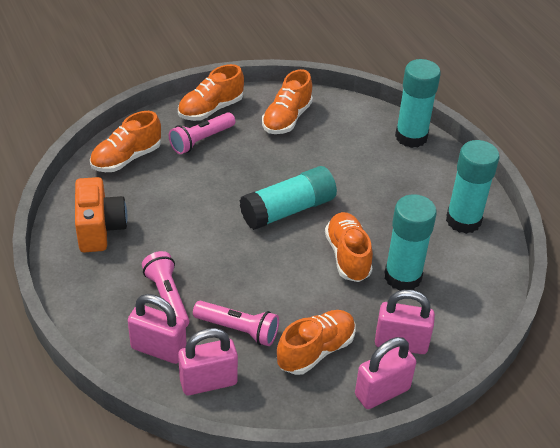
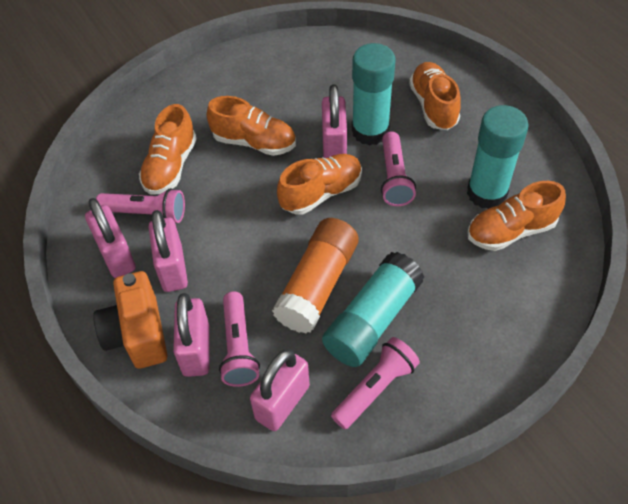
orange glue stick: none = 0 -> [272,218,358,333] = 1
pink flashlight: [142,251,190,327] [169,112,235,154] [193,301,279,346] = 3 -> [96,188,185,223] [219,291,260,387] [331,337,420,429] [381,131,416,206] = 4
pink padlock: [128,294,187,364] [178,328,238,395] [355,337,416,409] [375,290,435,354] = 4 -> [85,198,136,278] [149,210,188,292] [173,293,210,377] [250,349,310,431] [322,84,347,158] = 5
turquoise glue stick: [240,166,337,230] [384,194,437,291] [395,59,441,148] [446,140,499,234] = 4 -> [322,252,424,367] [352,43,396,146] [467,105,529,209] = 3

